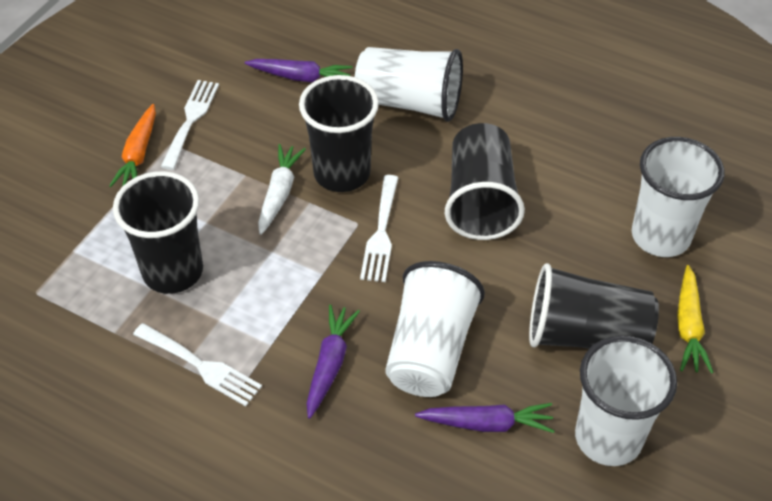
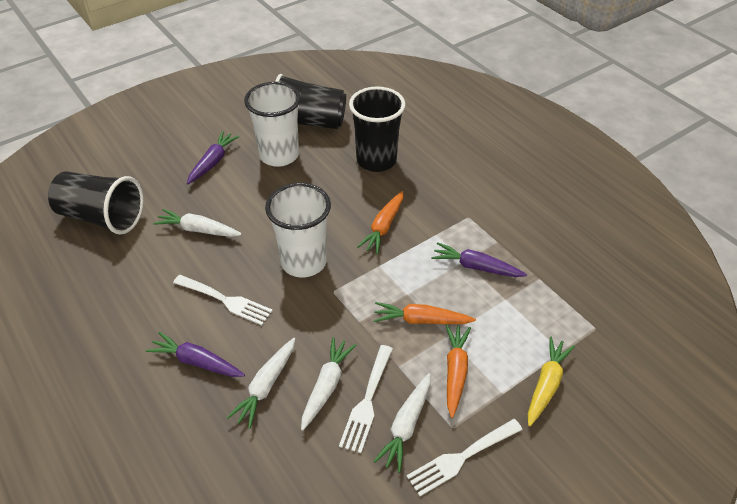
black cup: [113,171,203,294] [299,75,379,192] [445,123,525,240] [529,263,659,349] = 4 -> [48,171,144,235] [275,74,346,129] [349,86,406,172] = 3
orange carrot: [109,104,156,187] = 1 -> [357,191,403,254] [373,302,476,324] [446,324,471,418] = 3
white carrot: [258,144,306,235] = 1 -> [153,209,242,237] [226,338,295,429] [301,337,356,431] [373,373,430,473] = 4
white cup: [355,47,463,122] [385,261,485,397] [575,336,677,466] [632,137,725,257] = 4 -> [244,82,301,167] [265,183,331,277] = 2

